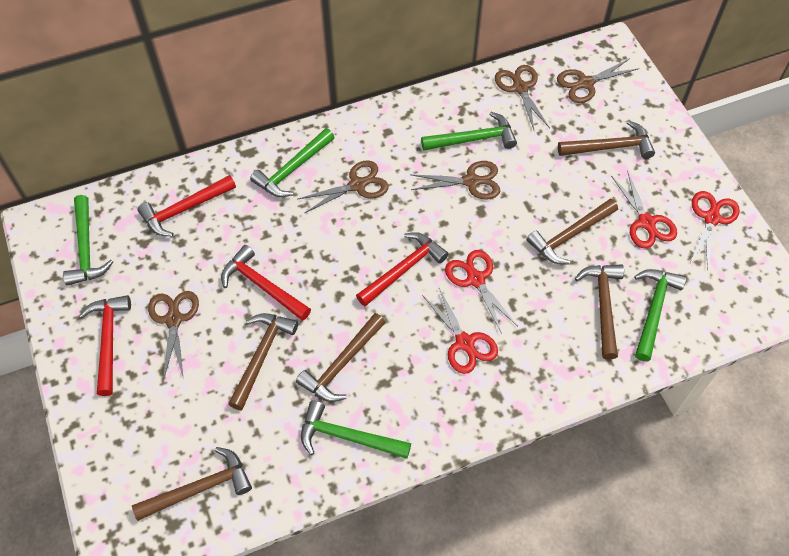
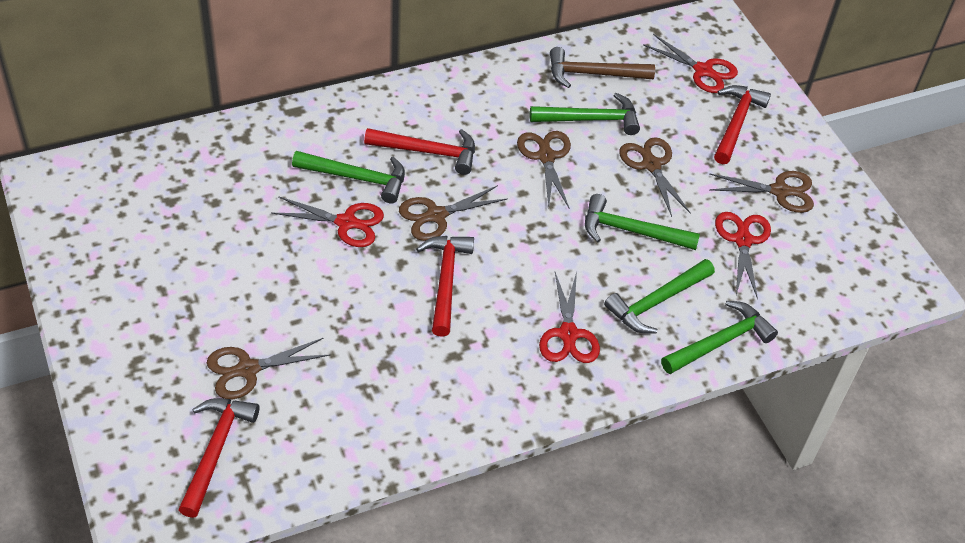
brown hammer: [132,447,252,521] [228,313,298,410] [296,313,386,402] [527,199,618,264] [558,121,655,159] [575,264,624,360] = 6 -> [550,47,655,88] = 1

